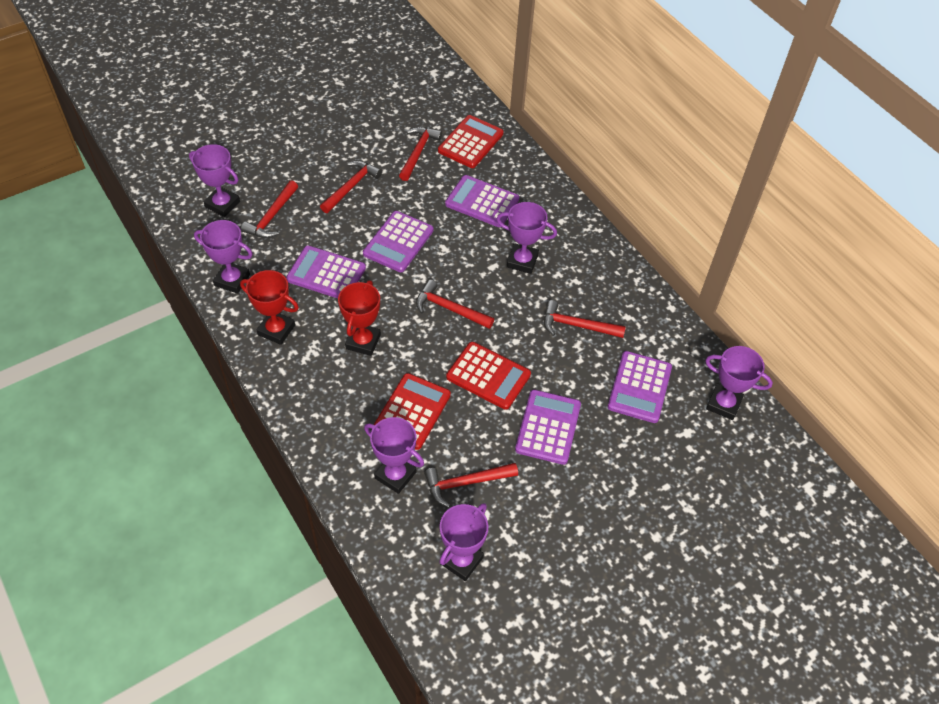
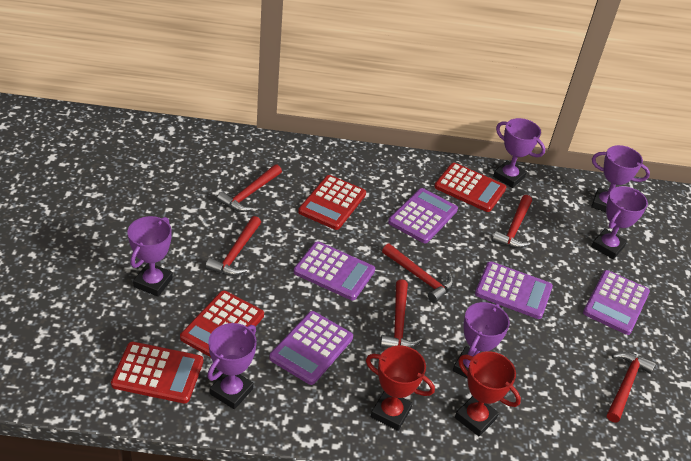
red calculator: [374,373,451,450] [438,115,504,168] [446,342,531,410] = 3 -> [111,342,203,403] [180,291,264,357] [298,175,366,230] [434,163,506,212] = 4

